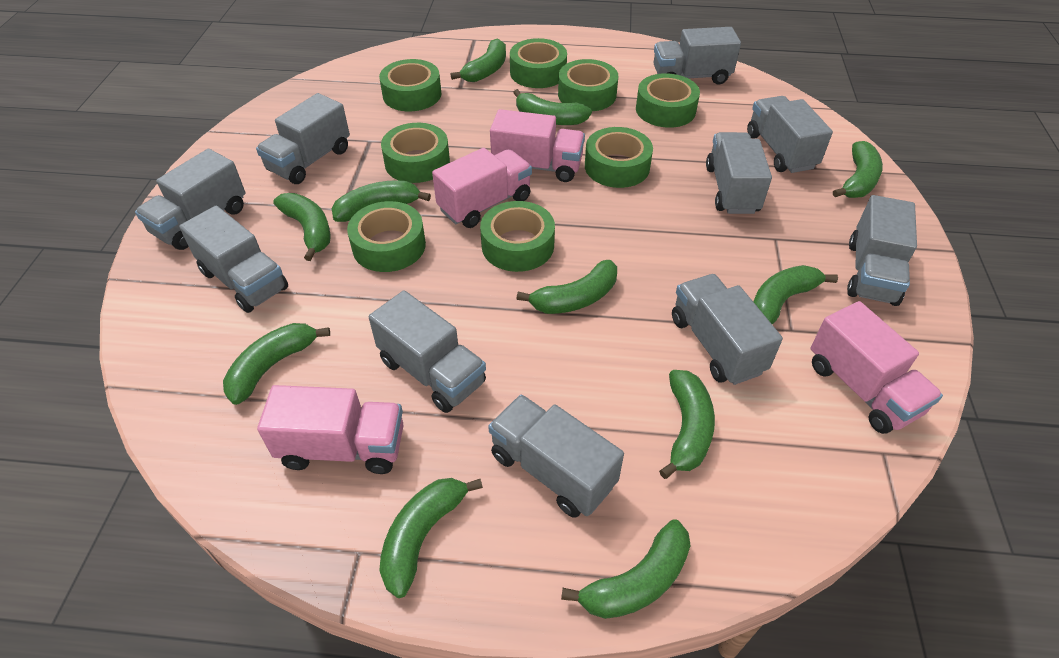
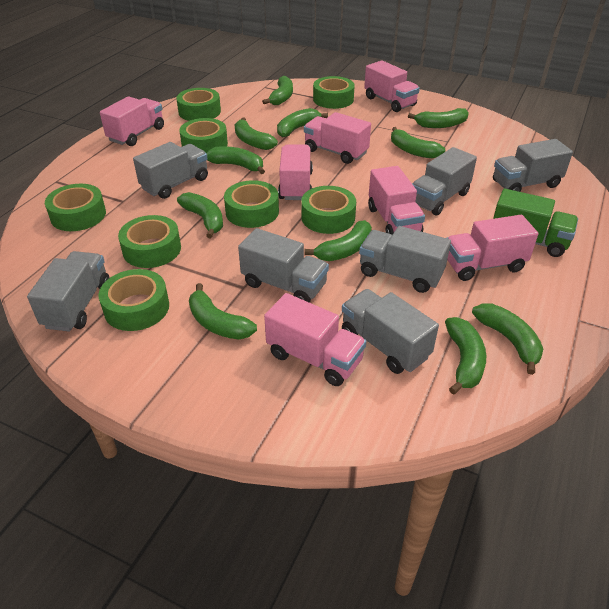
green truck: none = 0 -> [493,189,578,257] = 1
grey truck: [135,149,245,250] [179,206,288,313] [256,93,350,184] [369,290,486,413] [488,394,624,518] [653,27,741,85] [672,274,783,385] [706,132,772,214] [747,96,833,173] [847,195,917,306] = 10 -> [27,251,109,332] [133,142,208,199] [238,228,329,303] [342,289,439,374] [359,226,451,293] [412,147,477,216] [493,139,573,192] = 7
pink truck: [257,385,404,474] [432,148,532,228] [490,109,585,182] [811,301,943,434] = 4 -> [100,96,164,146] [264,293,366,386] [278,144,313,200] [304,112,371,164] [364,60,420,112] [368,166,425,235] [447,215,538,281] = 7

